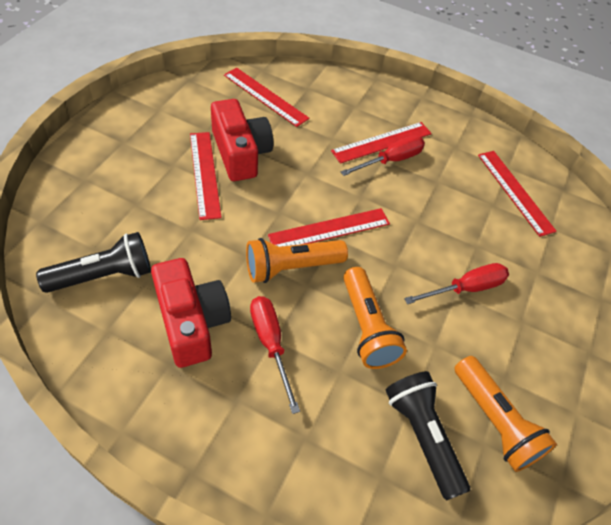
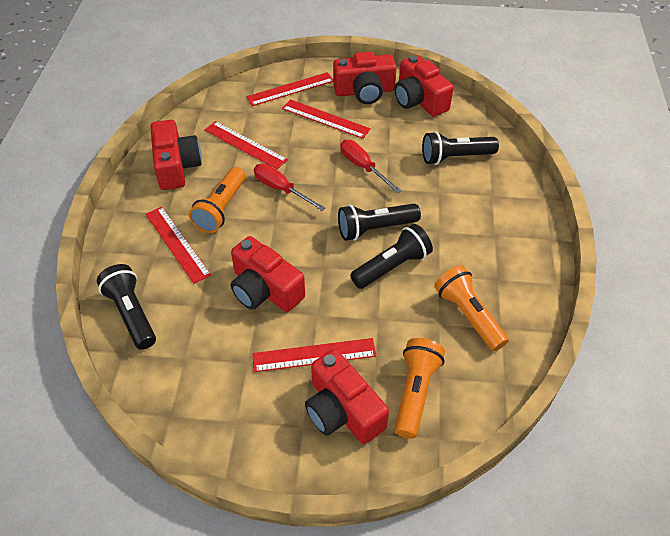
black flashlight: [36,232,151,293] [386,371,470,501] = 2 -> [97,264,156,350] [338,204,421,241] [350,224,433,289] [422,131,499,165] = 4
red camera: [151,258,231,368] [211,99,273,181] = 2 -> [150,120,202,190] [231,236,305,312] [305,349,389,444] [333,52,397,104] [394,55,454,117] = 5
red screwdriver: [250,296,300,414] [341,136,425,176] [404,263,509,304] = 3 -> [254,164,326,211] [340,140,401,193] = 2

